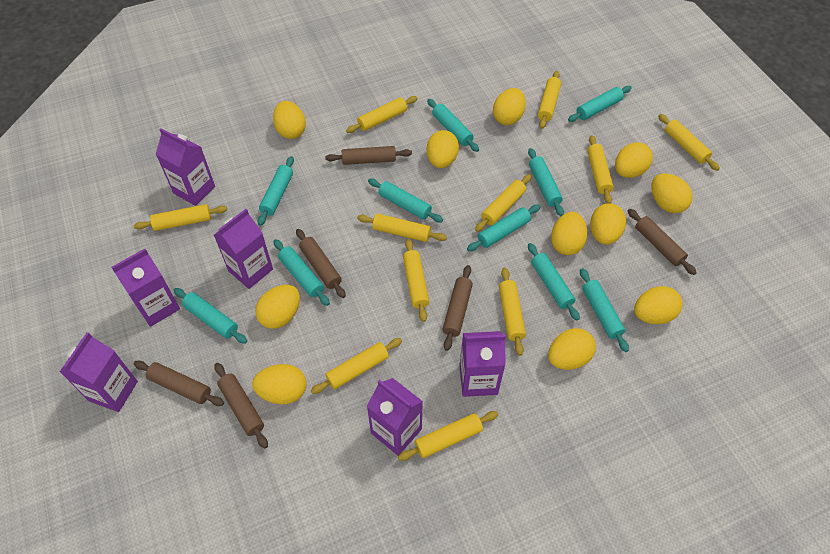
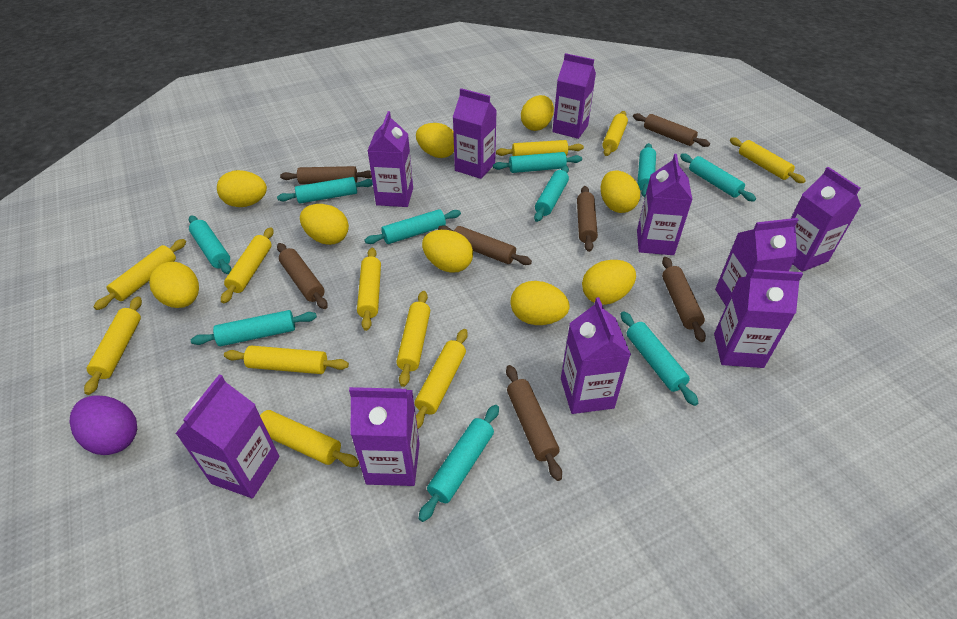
brown rolling pin: [134,361,224,406] [215,363,268,449] [296,229,346,298] [325,146,412,165] [442,265,473,351] [628,209,697,275] = 6 -> [277,243,328,309] [280,166,372,184] [438,225,532,265] [506,365,562,481] [577,186,598,252] [633,113,710,147] [662,257,706,342] = 7
purple carton: [60,332,138,412] [111,249,180,327] [156,128,215,206] [214,209,273,289] [367,378,423,456] [459,331,506,397] = 6 -> [175,374,279,498] [349,387,420,486] [367,111,413,207] [453,88,497,179] [552,53,596,139] [561,297,631,414] [637,154,692,255] [714,269,803,368] [715,218,799,306] [791,167,861,272] = 10
purple egg: none = 0 -> [69,395,137,455] = 1
yellow egg: [252,364,307,404] [255,285,300,329] [273,101,306,139] [427,130,459,168] [493,88,526,125] [548,328,596,370] [551,212,587,255] [590,203,626,245] [615,142,653,178] [634,286,683,324] [651,173,693,213] = 11 -> [149,262,199,308] [217,170,267,207] [300,204,349,245] [416,123,454,158] [422,230,473,273] [510,281,569,325] [521,95,554,131] [582,260,636,305] [601,170,640,213] = 9

